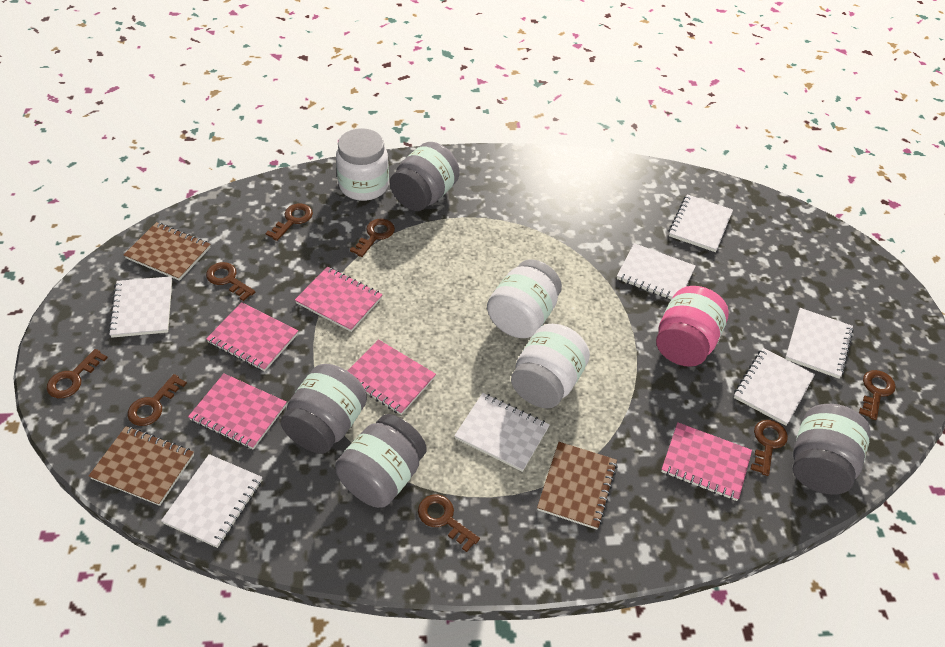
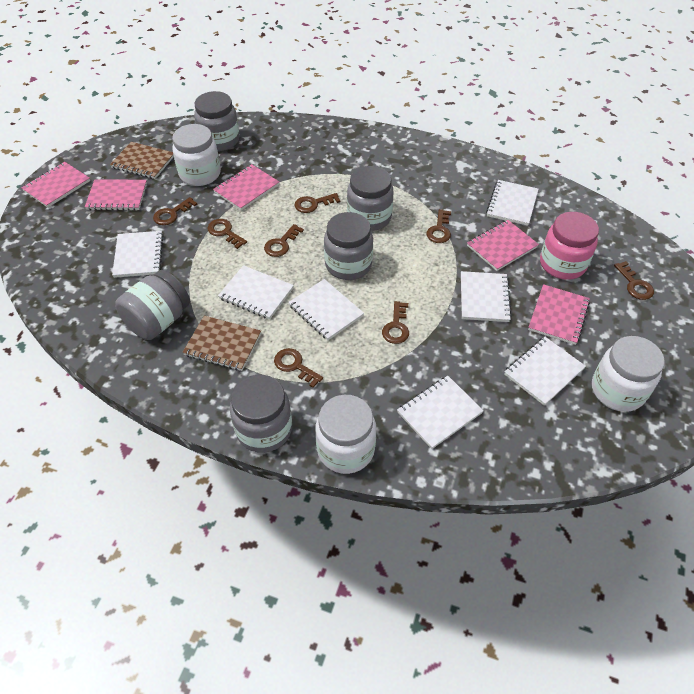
brown notebook: [89,426,194,506] [124,222,211,281] [537,442,618,530] = 3 -> [110,142,174,179] [183,316,261,371] = 2
grey jar: [280,364,367,454] [335,414,427,508] [390,142,460,211] [793,404,871,494] = 4 -> [115,270,190,340] [194,91,239,151] [230,375,292,453] [324,212,373,280] [347,166,394,231] = 5

